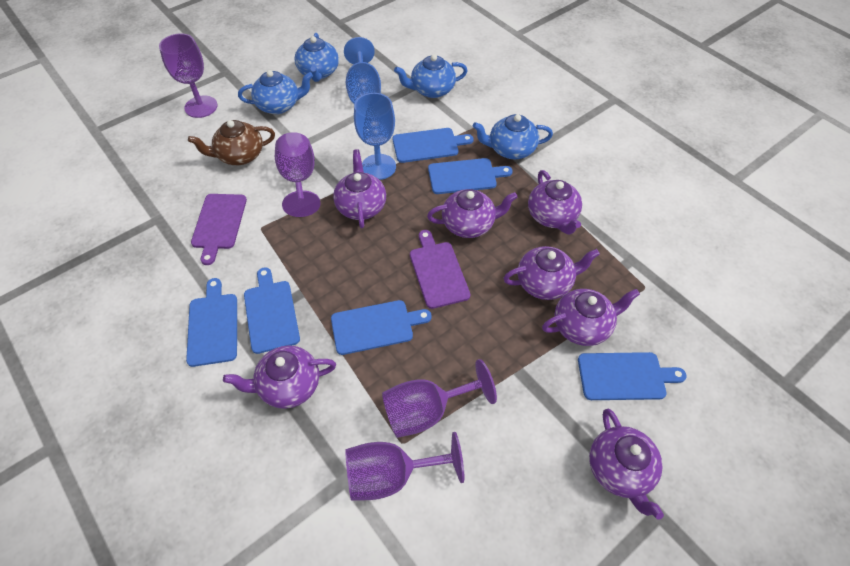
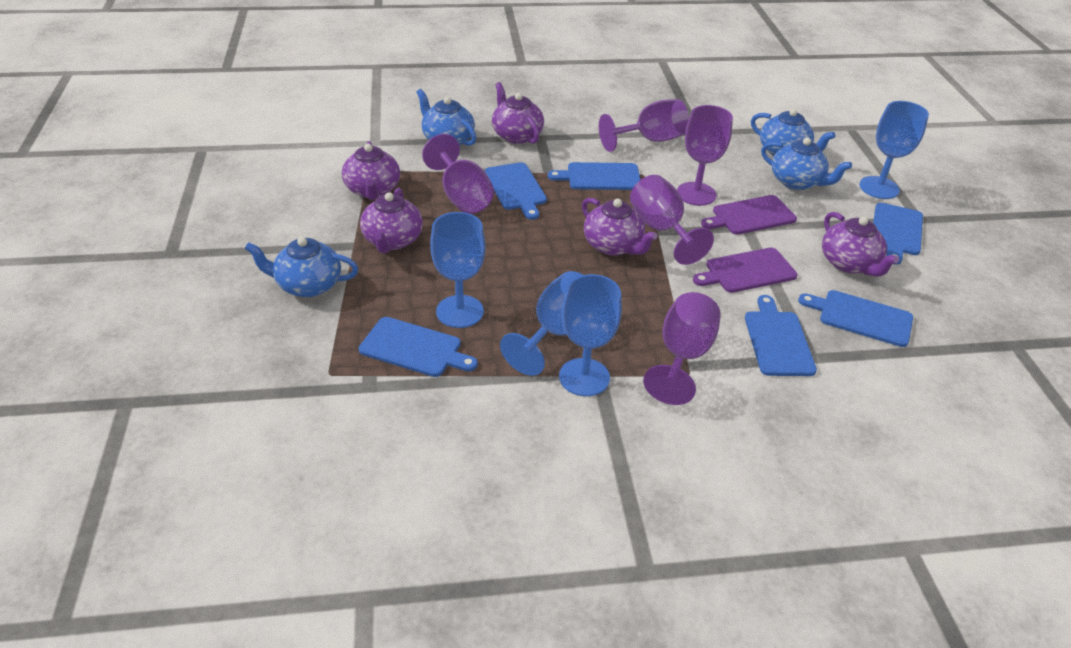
blue goblet: [344,37,381,104] [354,93,396,180] = 2 -> [430,212,486,328] [500,271,583,376] [559,274,622,396] [859,101,929,199] = 4
brown teapot: [188,120,275,165] = 1 -> none = 0
purple goblet: [159,33,218,118] [275,132,321,217] [345,432,464,501] [382,359,497,438] = 4 -> [422,134,494,214] [599,99,689,152] [630,175,714,265] [643,292,721,405] [677,105,733,206] = 5
purple teapot: [223,345,336,409] [333,149,386,228] [427,189,517,238] [503,246,600,300] [528,170,582,235] [542,289,640,346] [589,408,664,520] = 7 -> [342,141,400,200] [360,188,423,253] [492,82,544,144] [582,198,658,256] [822,212,899,277] = 5

